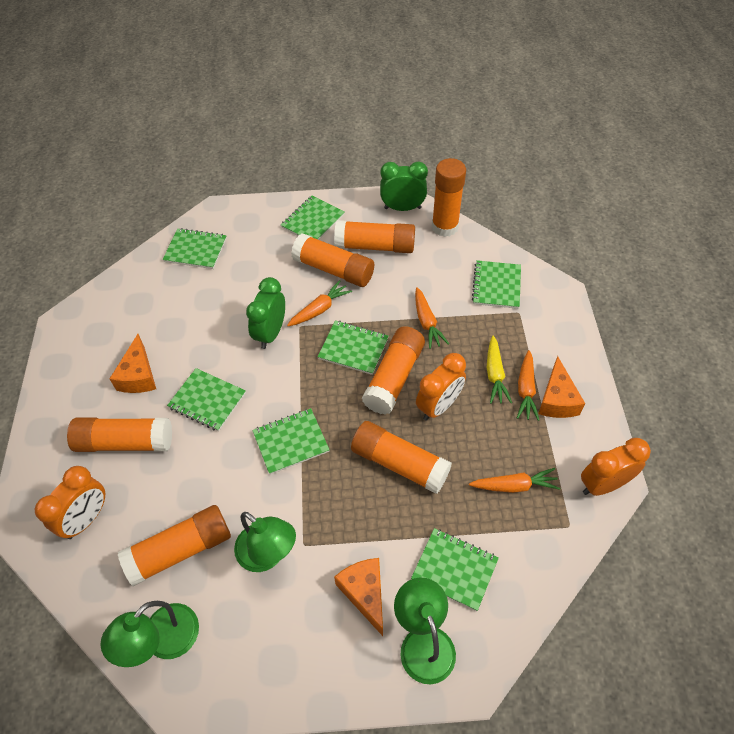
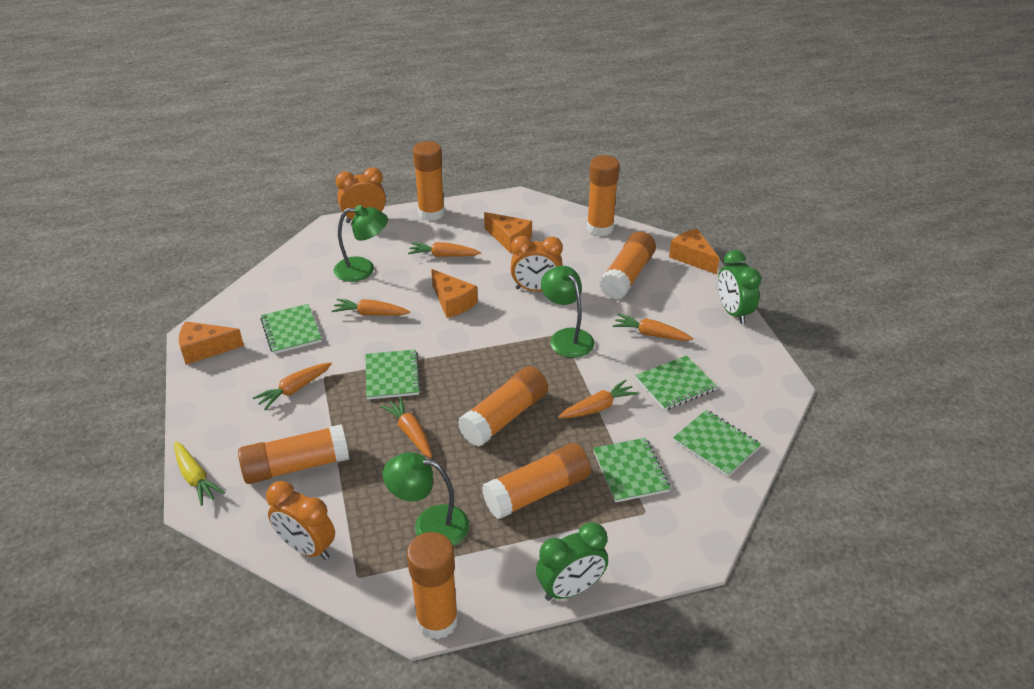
green notebook: [163,228,227,269] [167,368,246,431] [252,408,330,475] [281,196,345,240] [318,321,389,375] [411,528,499,611] [472,260,521,309] = 7 -> [260,304,322,354] [366,349,421,400] [593,438,671,503] [635,356,717,410] [673,410,761,477] = 5
orange carrot: [287,280,352,326] [415,287,449,349] [469,468,560,493] [517,350,539,421] = 4 -> [253,362,332,410] [332,299,410,315] [380,397,432,458] [408,242,481,257] [558,380,639,418] [613,313,693,341] = 6
orange cheese: [109,334,156,393] [334,558,383,636] [538,356,585,418] = 3 -> [179,321,244,365] [431,269,478,318] [484,212,532,253] [669,229,720,274] = 4

